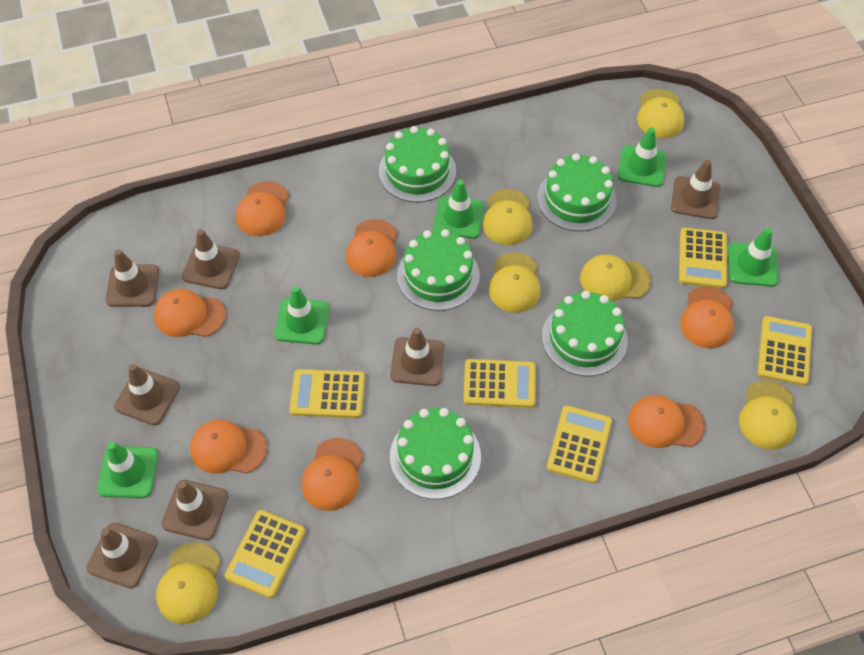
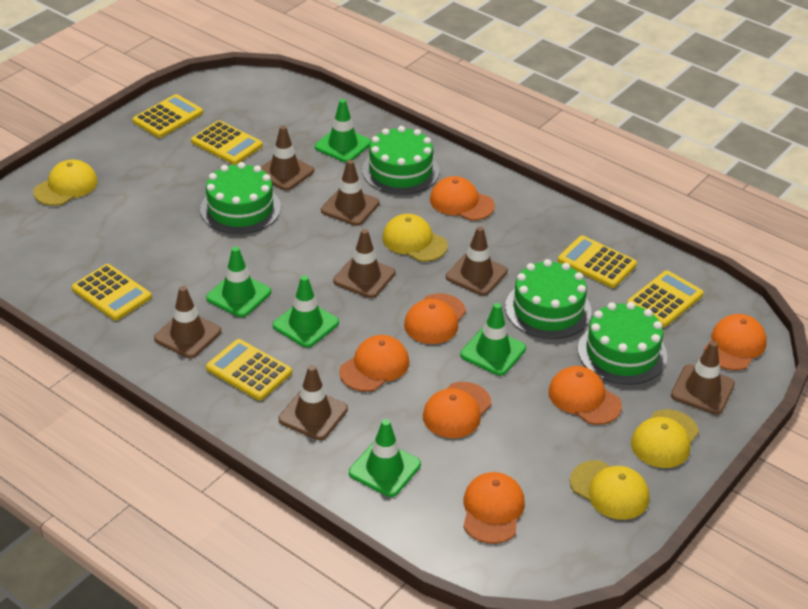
green cake: [379,126,456,202] [390,408,481,499] [397,229,480,311] [537,153,617,231] [542,291,628,376] = 5 -> [200,162,281,234] [362,126,439,195] [505,259,591,339] [578,302,667,385] = 4
yellow cap: [156,542,221,624] [483,189,533,245] [489,252,541,313] [580,254,651,301] [637,89,684,138] [739,380,797,449] = 6 -> [34,160,98,206] [382,214,448,262] [570,460,649,520] [631,409,699,468] = 4

